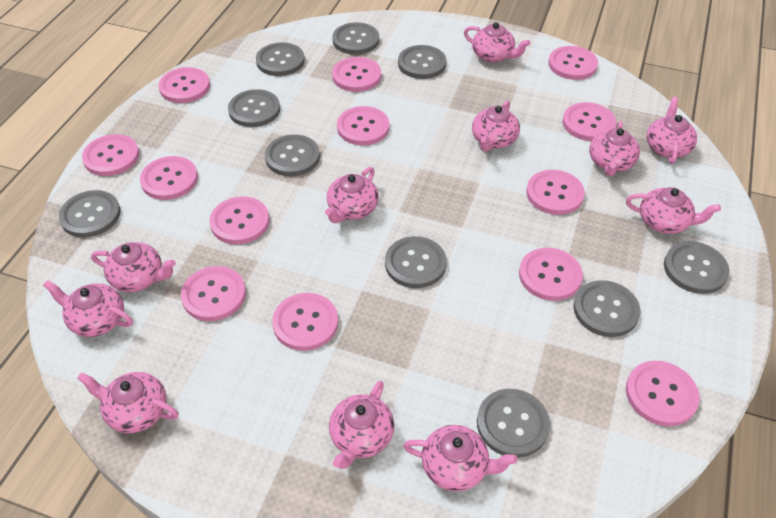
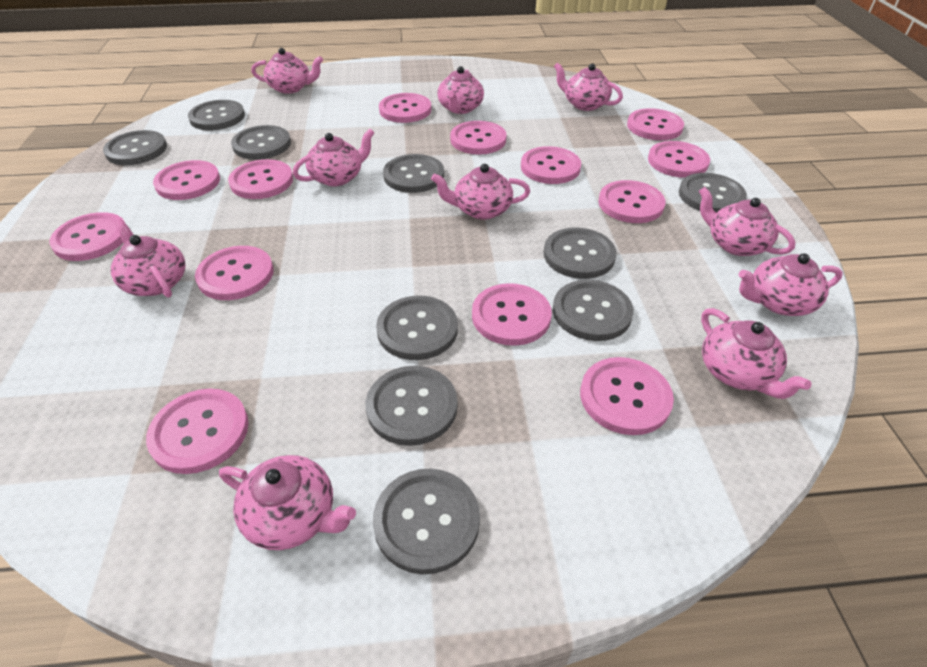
pink teapot: [43,280,133,337] [77,372,178,433] [91,242,176,292] [325,167,379,223] [329,380,394,469] [403,425,517,492] [464,22,530,63] [472,100,520,152] [589,121,640,176] [626,187,721,234] [646,97,697,164] = 11 -> [111,219,185,298] [219,455,356,550] [251,48,323,94] [293,129,374,186] [431,164,530,220] [437,66,484,114] [554,62,623,111] [699,187,796,256] [701,308,812,399] [739,253,843,316] = 10

